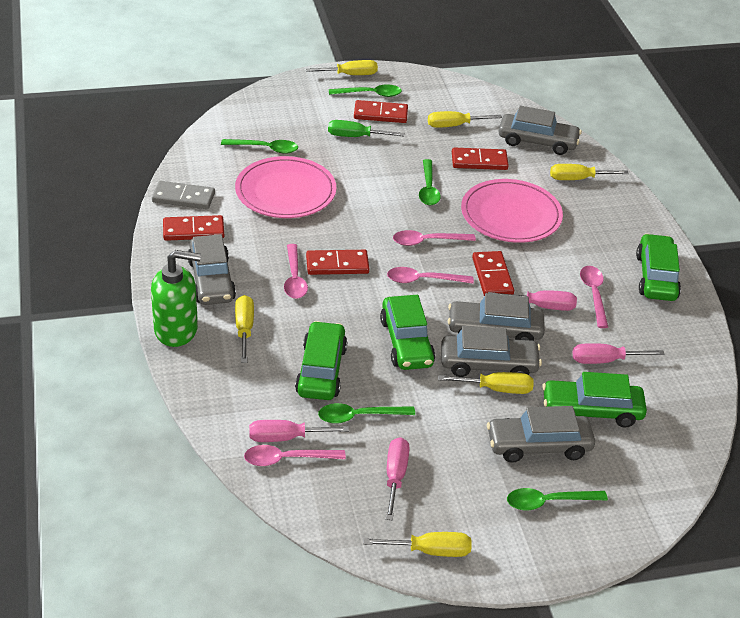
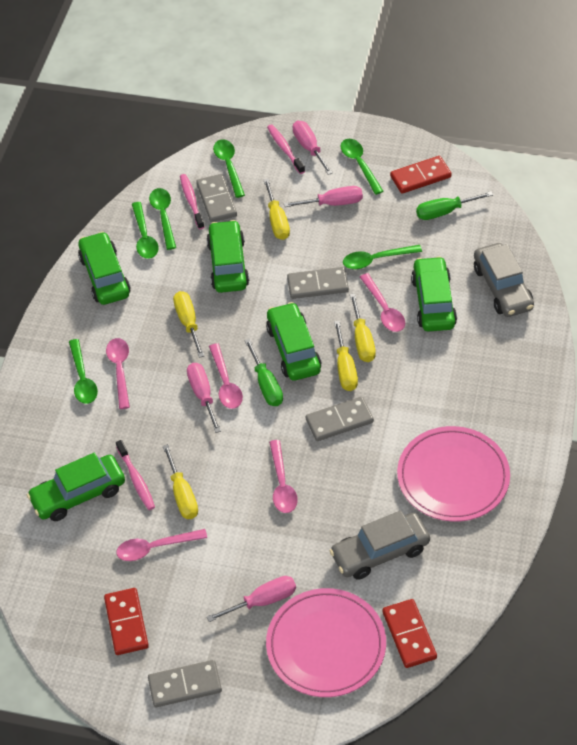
green car: [295,321,347,400] [380,295,435,370] [542,372,647,428] [636,234,681,301] = 4 -> [27,453,125,521] [78,231,131,305] [207,220,249,293] [266,302,321,381] [411,256,457,332] = 5
green screwdriver: [328,120,404,137] = 1 -> [244,339,283,406] [416,191,493,220] = 2
green soap dispenser: [151,250,201,347] = 1 -> none = 0
green spoon: [221,139,298,154] [318,403,415,424] [329,84,402,97] [419,159,441,205] [507,488,608,510] = 5 -> [69,339,98,404] [132,202,159,259] [149,188,176,250] [213,139,245,198] [341,139,383,195] [343,245,422,269] = 6
grey car: [188,234,236,305] [441,326,542,377] [448,293,545,341] [487,406,595,463] [498,106,582,155] = 5 -> [329,510,430,580] [474,243,534,317] = 2
grey domino: [152,181,215,209] = 1 -> [148,660,222,707] [196,174,237,222] [287,267,349,299] [306,397,374,441] = 4
pink toothbrush: none = 0 -> [116,440,155,510] [180,174,205,230] [267,124,305,174] = 3
red domino: [163,215,224,241] [306,250,369,275] [354,100,408,123] [452,147,509,170] [472,251,514,296] = 5 -> [104,588,149,655] [383,599,437,668] [390,156,451,194] = 3
yellow screwdriver: [235,295,254,363] [306,60,378,75] [363,532,472,557] [428,111,502,128] [438,372,534,394] [550,164,629,180] = 6 -> [163,444,198,519] [173,291,204,358] [264,179,290,240] [334,321,358,391] [350,294,376,362] = 5

